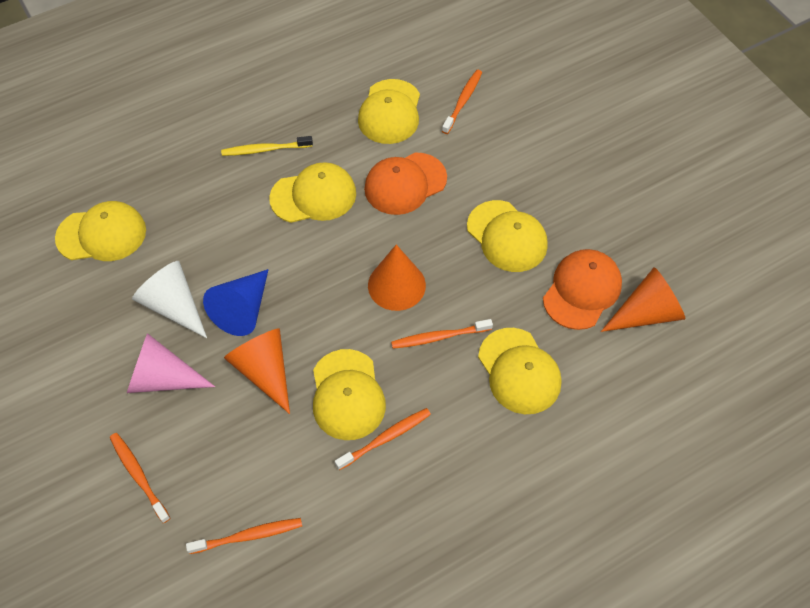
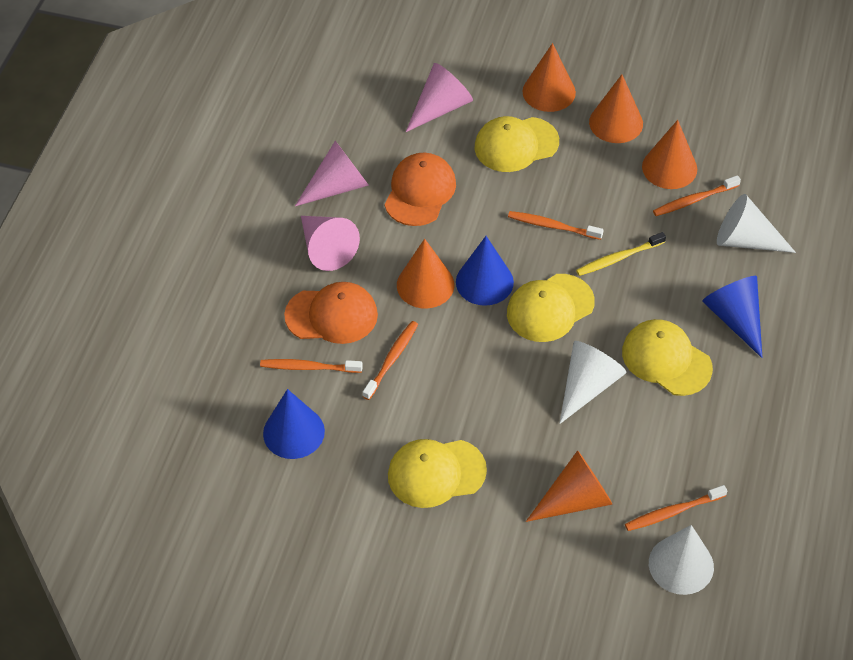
blue cone: [203,269,269,336] = 1 -> [263,389,325,459] [456,236,514,306] [702,276,762,358] = 3
orange cone: [224,328,290,414] [368,244,426,311] [601,267,686,332] = 3 -> [397,239,454,308] [522,43,576,112] [526,450,613,522] [589,75,643,143] [642,120,697,189] = 5
pink cone: [127,333,215,393] = 1 -> [295,141,369,206] [301,216,360,271] [406,63,473,132] = 3
white cone: [132,261,207,338] = 1 -> [559,341,627,424] [649,525,714,595] [717,194,796,253] = 3
yellow cap: [55,201,146,261] [269,162,356,223] [313,349,386,440] [358,79,420,144] [467,200,548,272] [478,328,562,414] = 6 -> [388,439,487,508] [474,116,559,172] [507,274,595,342] [622,319,713,396] = 4

